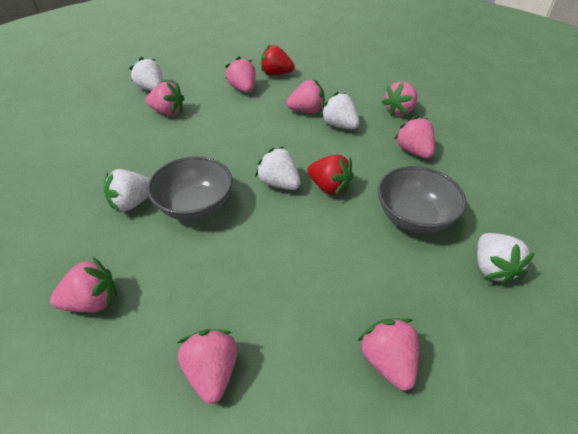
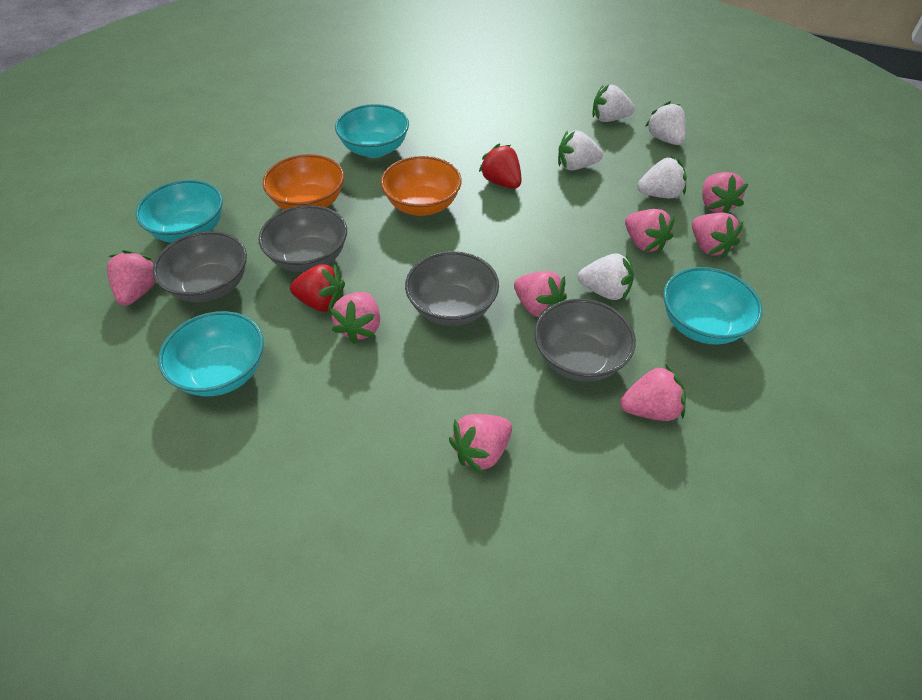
grey bowl: [147,156,233,221] [378,166,467,233] = 2 -> [153,231,247,303] [259,205,347,272] [405,251,499,326] [534,299,636,382] = 4
orange bowl: none = 0 -> [262,154,344,210] [381,156,462,216] = 2
turquoise bowl: none = 0 -> [135,180,223,243] [158,311,264,396] [335,104,409,158] [663,267,763,345] = 4

